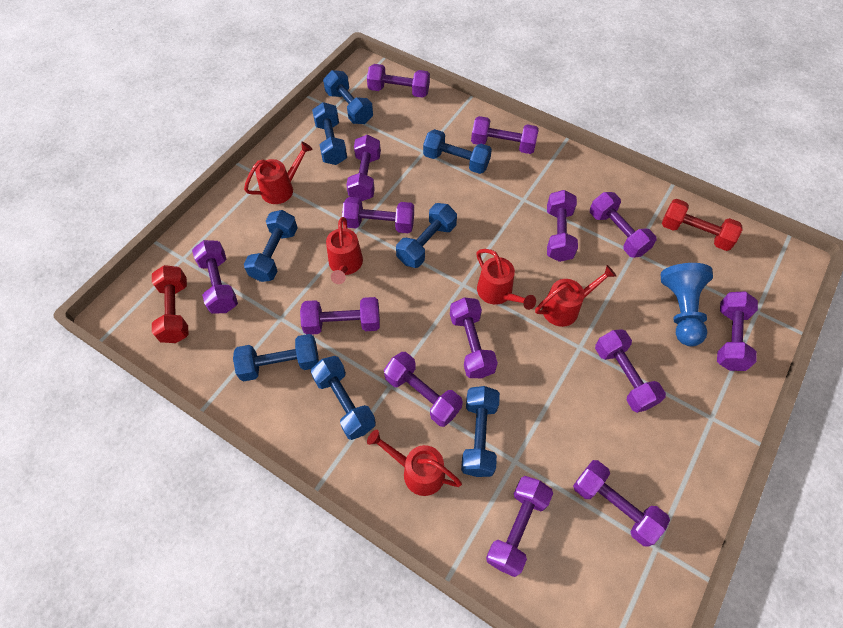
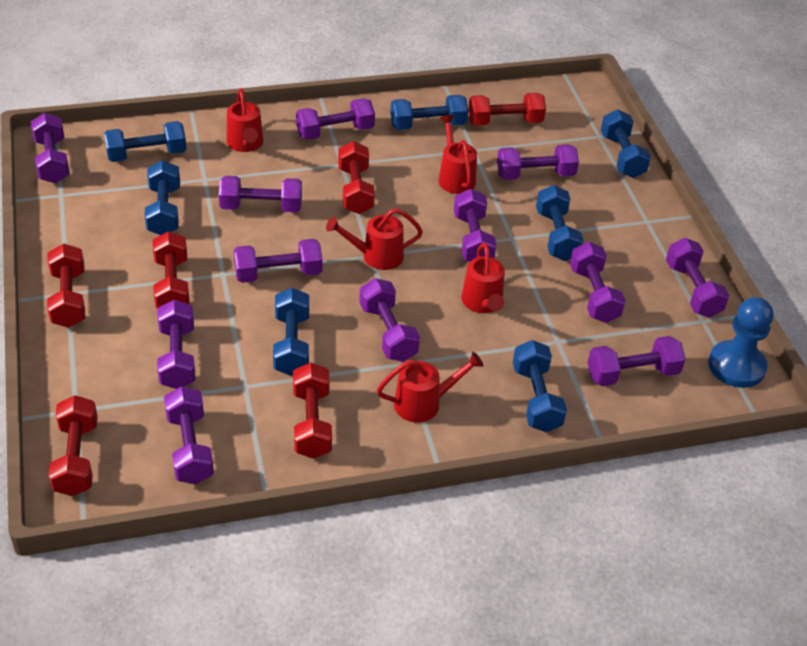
blue dumbbell: [233,334,319,381] [244,210,298,282] [311,356,376,440] [312,102,347,165] [323,70,373,124] [396,203,457,268] [423,129,492,174] [461,386,500,477] = 8 -> [104,121,187,162] [145,160,180,235] [273,288,309,376] [390,95,468,130] [513,340,567,432] [536,185,583,261] [601,109,651,178] = 7
purple dumbbell: [192,240,238,314] [300,297,380,335] [342,197,414,233] [346,135,381,201] [367,64,430,98] [384,352,463,427] [450,297,498,378] [471,116,539,154] [486,476,553,577] [547,190,578,262] [573,460,670,547] [590,192,656,258] [595,329,666,413] [717,291,758,371] = 14 -> [31,113,70,183] [157,300,195,389] [164,386,214,484] [219,176,302,212] [234,239,322,283] [296,98,375,140] [359,278,420,362] [454,189,496,262] [497,144,579,180] [570,242,626,323] [588,336,685,386] [666,238,729,318] = 12
red dumbbell: [152,265,188,343] [662,199,743,251] = 2 -> [47,244,85,328] [49,395,98,496] [153,231,190,308] [293,363,332,459] [338,141,375,214] [468,93,546,126] = 6

